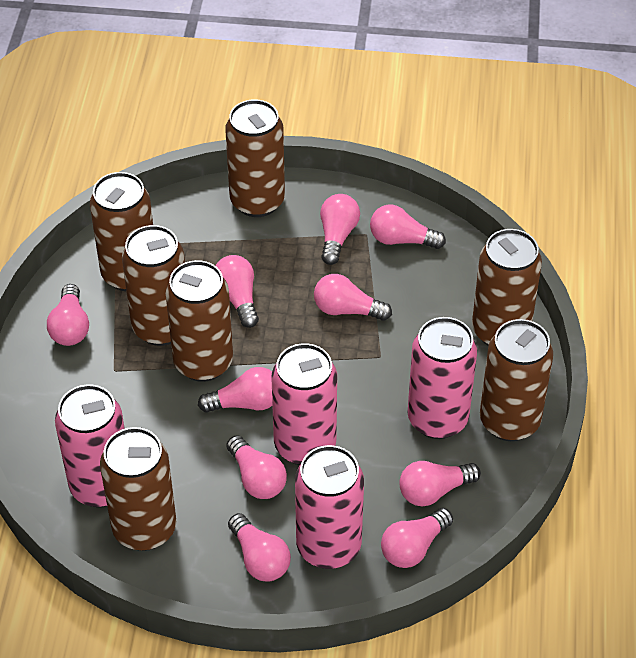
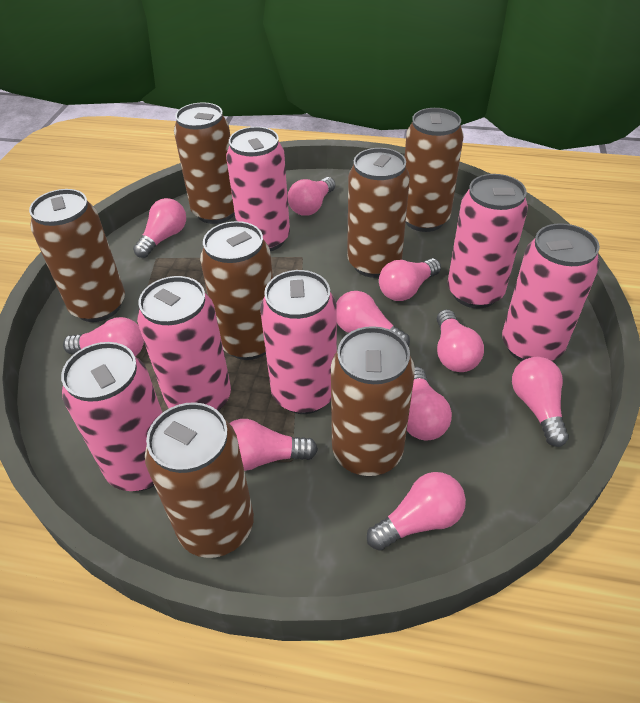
pink can: [55,384,125,508] [272,343,337,465] [295,445,364,569] [408,317,477,439] = 4 -> [61,342,162,491] [137,276,231,411] [226,127,290,251] [260,270,337,414] [448,174,528,309] [502,223,600,362] = 6

